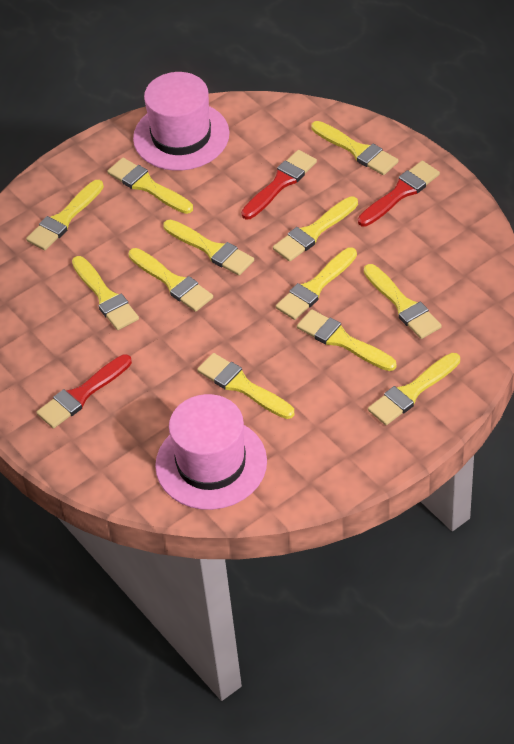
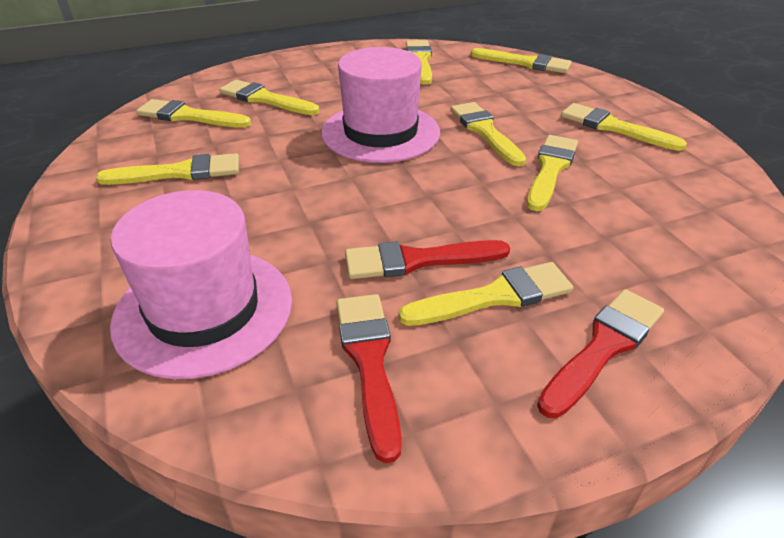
yellow brush: [26,180,104,250] [72,256,139,330] [107,158,193,214] [128,248,213,312] [163,219,254,276] [197,353,294,419] [273,196,358,262] [276,248,357,320] [297,309,396,371] [311,121,398,175] [364,264,442,339] [368,353,460,425] = 12 -> [96,153,239,185] [136,99,251,128] [219,80,319,115] [399,262,573,326] [406,40,432,85] [450,102,526,166] [471,48,572,73] [527,135,578,211] [561,103,687,151] = 9

